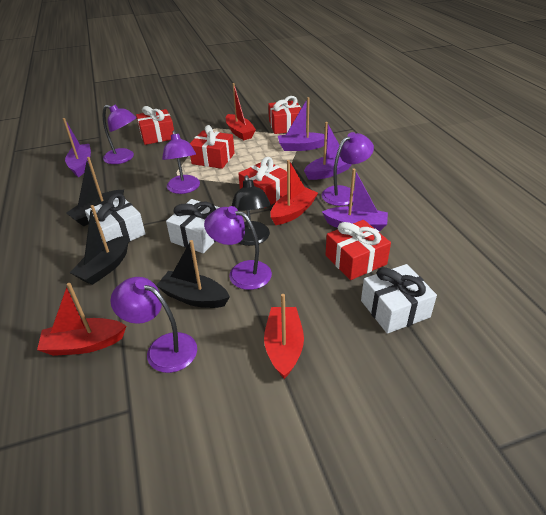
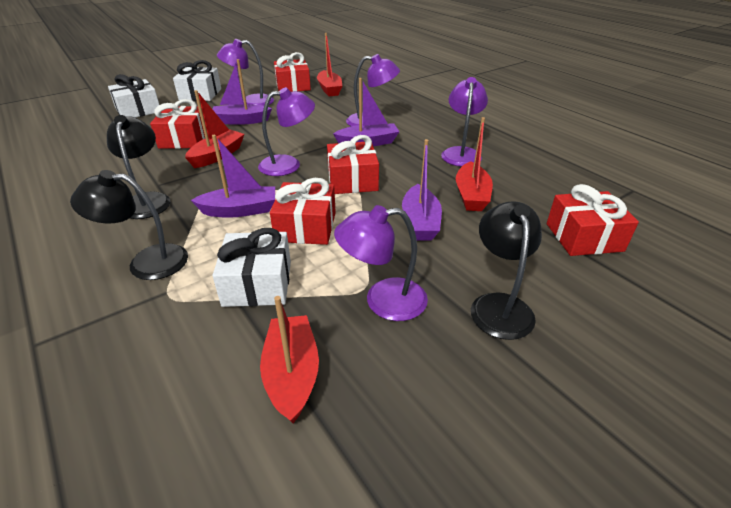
black boat: [66,157,124,227] [70,205,129,285] [156,240,230,308] = 3 -> none = 0
black lamp: [232,175,271,246] = 1 -> [70,170,188,280] [107,115,170,219] [471,201,542,340] = 3

